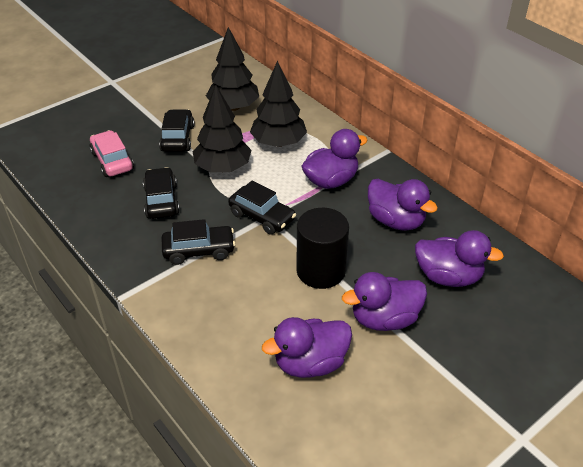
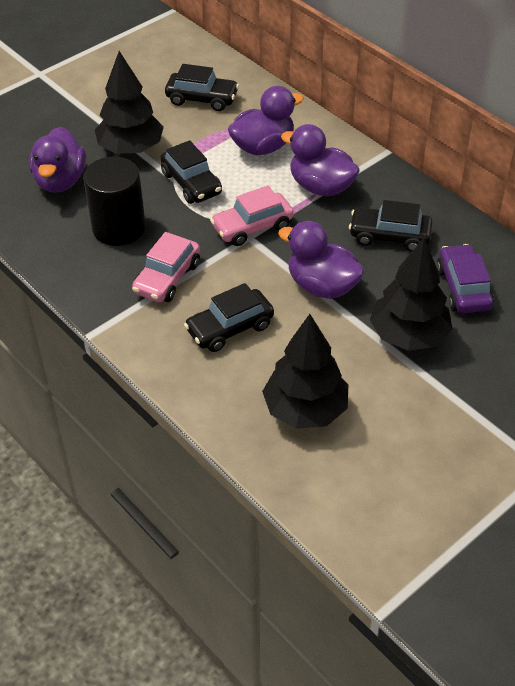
pink car: [89,130,134,177] = 1 -> [132,232,200,302] [210,185,294,246] = 2
purple car: none = 0 -> [437,244,494,313] = 1
purple duck: [262,317,352,378] [301,129,367,189] [342,272,427,331] [368,179,438,231] [415,230,504,287] = 5 -> [29,126,86,193] [228,86,304,155] [278,221,365,299] [281,124,360,196] = 4

